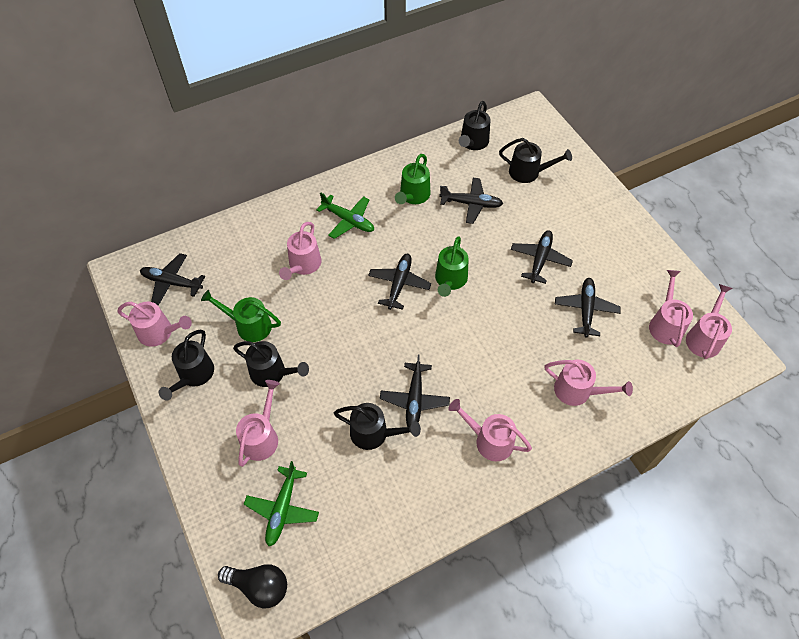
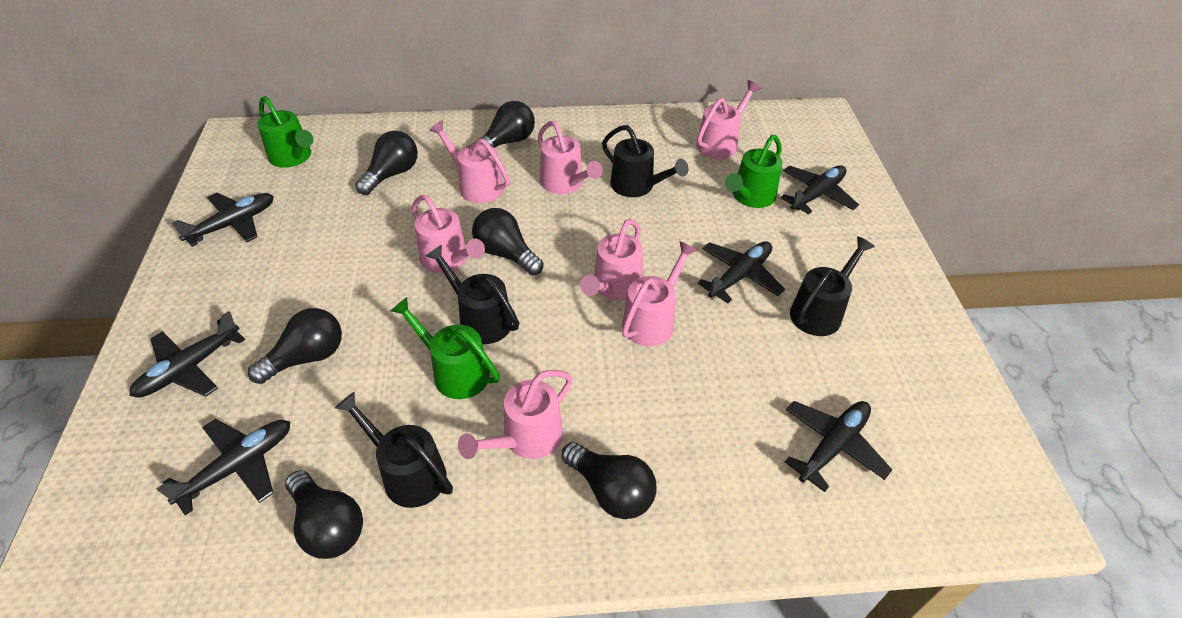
black light bulb: [218,564,287,609] = 1 -> [248,308,342,384] [285,470,363,559] [355,131,418,195] [472,208,543,276] [473,101,535,148] [561,442,657,519] = 6
black watering can: [159,330,214,401] [233,341,309,387] [334,403,421,450] [459,101,490,150] [499,138,572,183] = 5 -> [335,392,453,508] [426,244,519,344] [602,125,688,197] [790,236,875,336] = 4
green plane: [244,461,319,546] [316,193,374,239] = 2 -> none = 0

